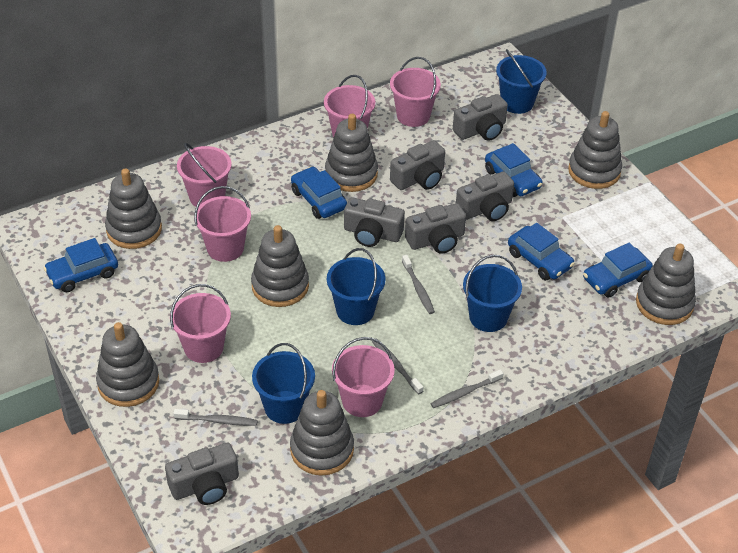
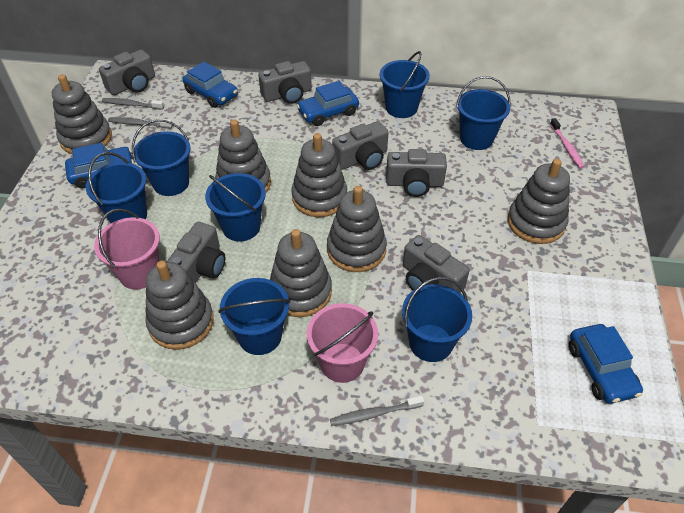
blue bucket: [252,343,315,424] [327,248,386,325] [463,255,522,332] [496,49,547,114] = 4 -> [86,152,147,223] [132,119,191,196] [205,173,266,242] [219,278,290,355] [380,51,430,118] [402,277,472,362] [456,76,511,150] = 7
blue car: [44,238,118,292] [291,166,347,219] [485,143,543,197] [508,223,575,280] [583,243,653,298] = 5 -> [65,143,134,188] [183,62,238,108] [296,81,359,126] [569,324,643,404] = 4
grey toothbrush: [173,409,258,426] [372,339,423,395] [402,255,435,314] [430,369,503,408] = 4 -> [102,98,164,110] [108,117,173,128] [330,396,424,426] = 3
pink bucket: [170,284,231,363] [177,143,232,207] [194,186,251,262] [324,75,375,138] [332,337,395,417] [390,57,441,127] = 6 -> [94,209,160,290] [307,303,378,383] = 2
pink toothbrush: none = 0 -> [550,118,585,169] = 1

